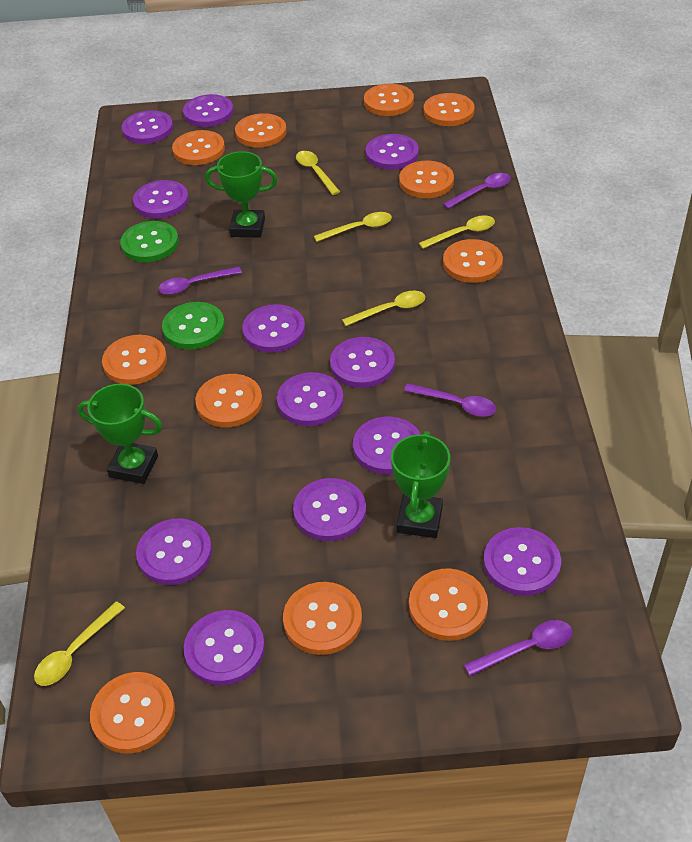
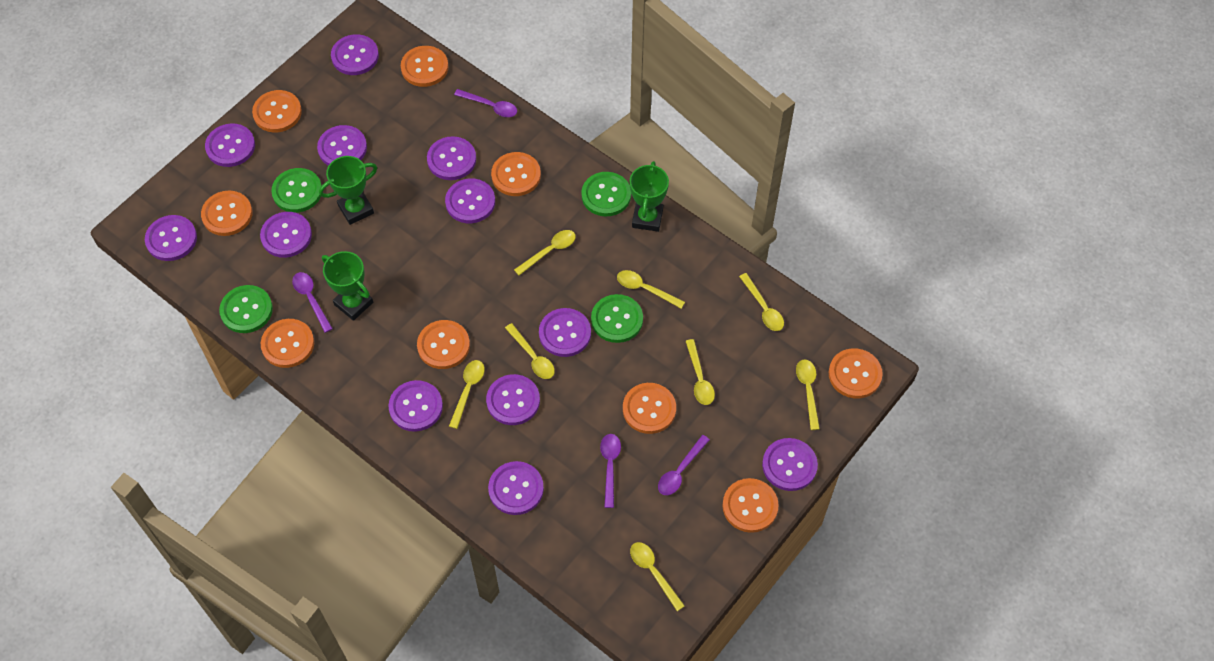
green button: [120,221,179,262] [162,302,225,350] = 2 -> [219,285,273,333] [271,168,322,213] [581,172,631,216] [591,294,643,343] = 4
orange button: [90,672,175,754] [102,335,167,385] [172,130,225,165] [195,374,262,427] [235,113,287,147] [283,582,362,655] [364,84,414,116] [399,161,454,198] [409,568,488,641] [424,93,475,126] [443,239,503,283] = 11 -> [201,191,252,236] [252,90,302,132] [261,319,314,368] [401,46,448,87] [417,320,470,369] [491,152,541,196] [623,383,676,434] [723,478,779,533] [829,348,883,398] = 9
yellow spoon: [34,601,125,686] [296,151,340,195] [314,212,392,242] [342,290,425,326] [419,215,495,249] = 5 -> [449,360,485,429] [505,323,555,379] [514,230,576,275] [617,270,685,309] [630,542,685,611] [686,339,715,405] [739,273,784,331] [796,359,820,430] = 8

